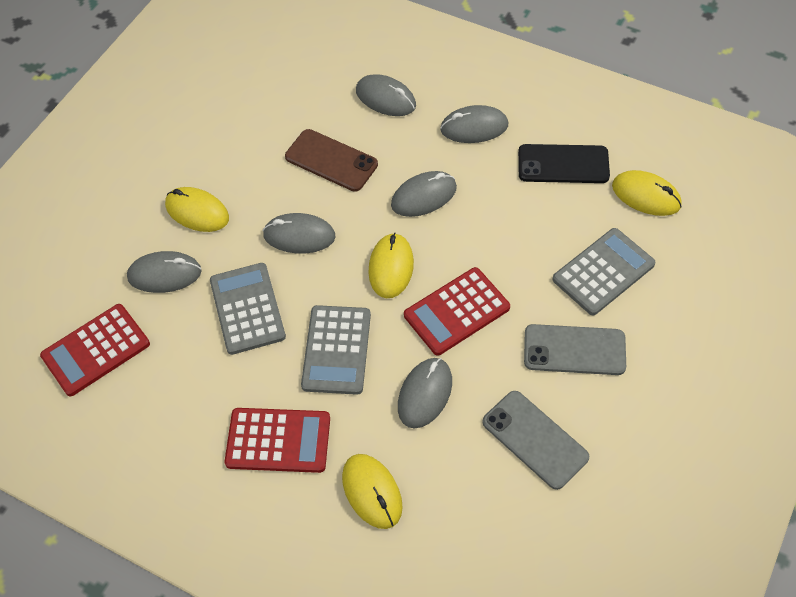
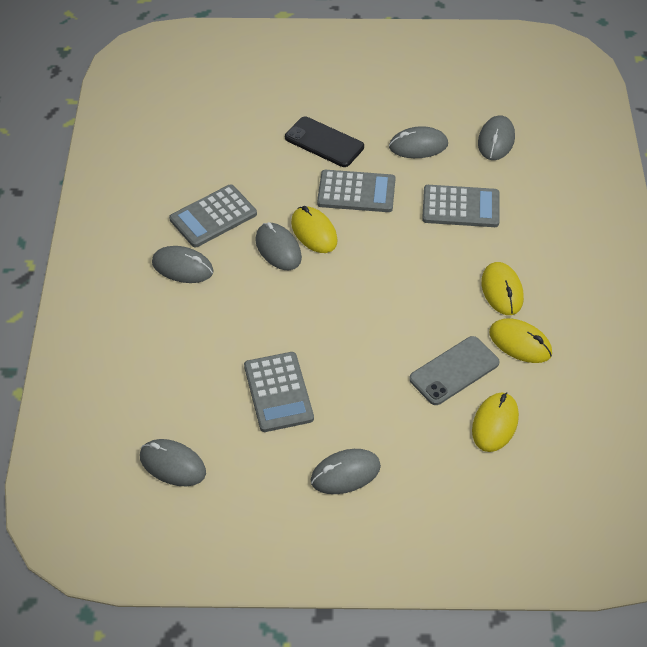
brown phone: [285,129,378,192] = 1 -> none = 0
grey calculator: [210,263,286,355] [301,305,371,395] [552,228,655,315] = 3 -> [169,184,257,247] [244,352,314,432] [317,170,396,212] [422,185,500,227] = 4
grey phone: [482,391,589,490] [524,324,626,375] = 2 -> [409,336,500,405] = 1
red calculator: [40,304,150,396] [224,408,330,473] [404,267,510,356] = 3 -> none = 0

